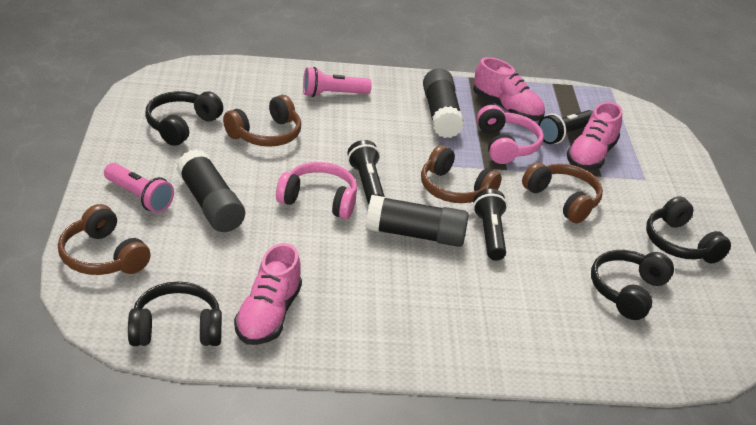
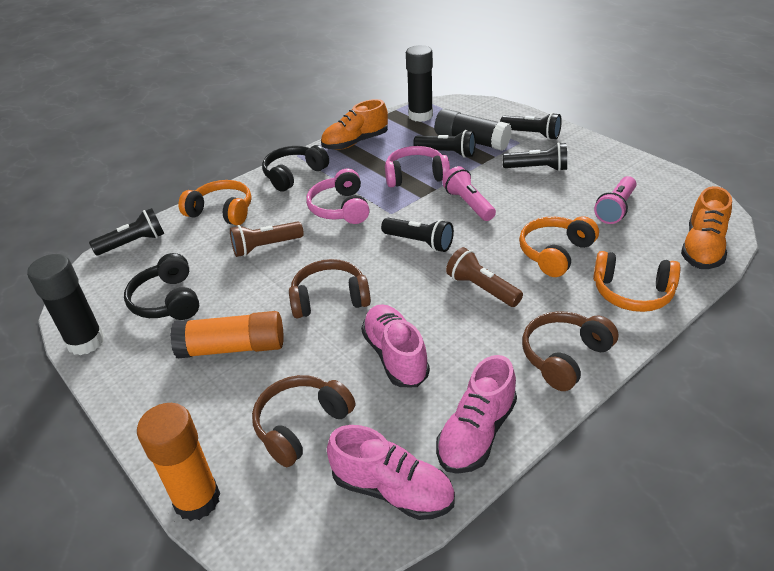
black flashlight: [347,140,385,204] [473,189,507,261] [538,110,593,144] = 3 -> [89,208,164,255] [381,218,454,252] [413,130,476,158] [500,112,562,140] [502,142,567,171] = 5
black headphones: [128,281,222,346] [145,91,223,146] [591,250,674,320] [646,196,731,264] = 4 -> [124,253,199,320] [262,145,329,192] = 2
brown flashlight: none = 0 -> [230,222,304,257] [446,247,523,307] = 2
brown headphones: [58,204,151,275] [223,95,301,147] [421,145,502,203] [522,162,603,223] = 4 -> [252,375,355,467] [289,259,371,318] [522,311,619,391] = 3
orange glue stick: none = 0 -> [137,403,220,521] [170,311,284,358] = 2
orange headphones: none = 0 -> [178,180,252,225] [519,216,599,277] [593,251,680,312] = 3
orange shoe: none = 0 -> [321,99,388,150] [681,186,732,269] = 2

